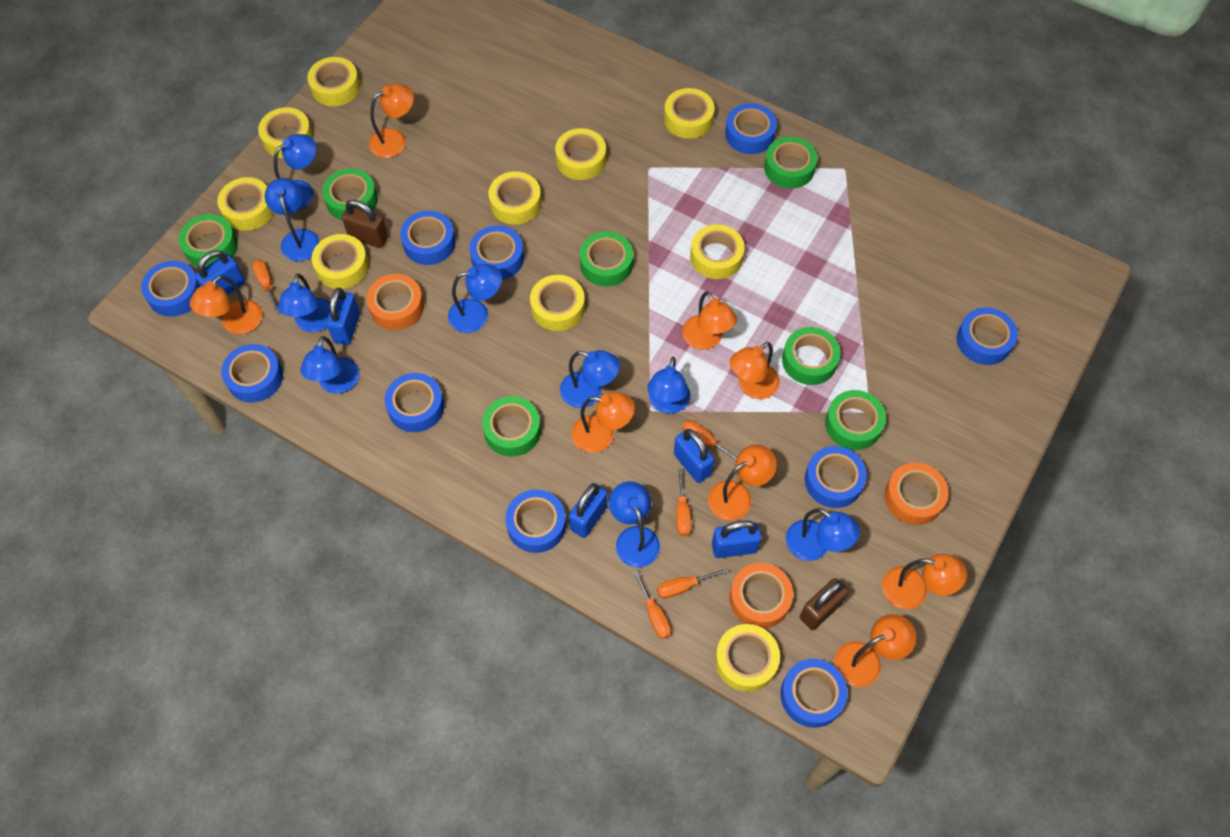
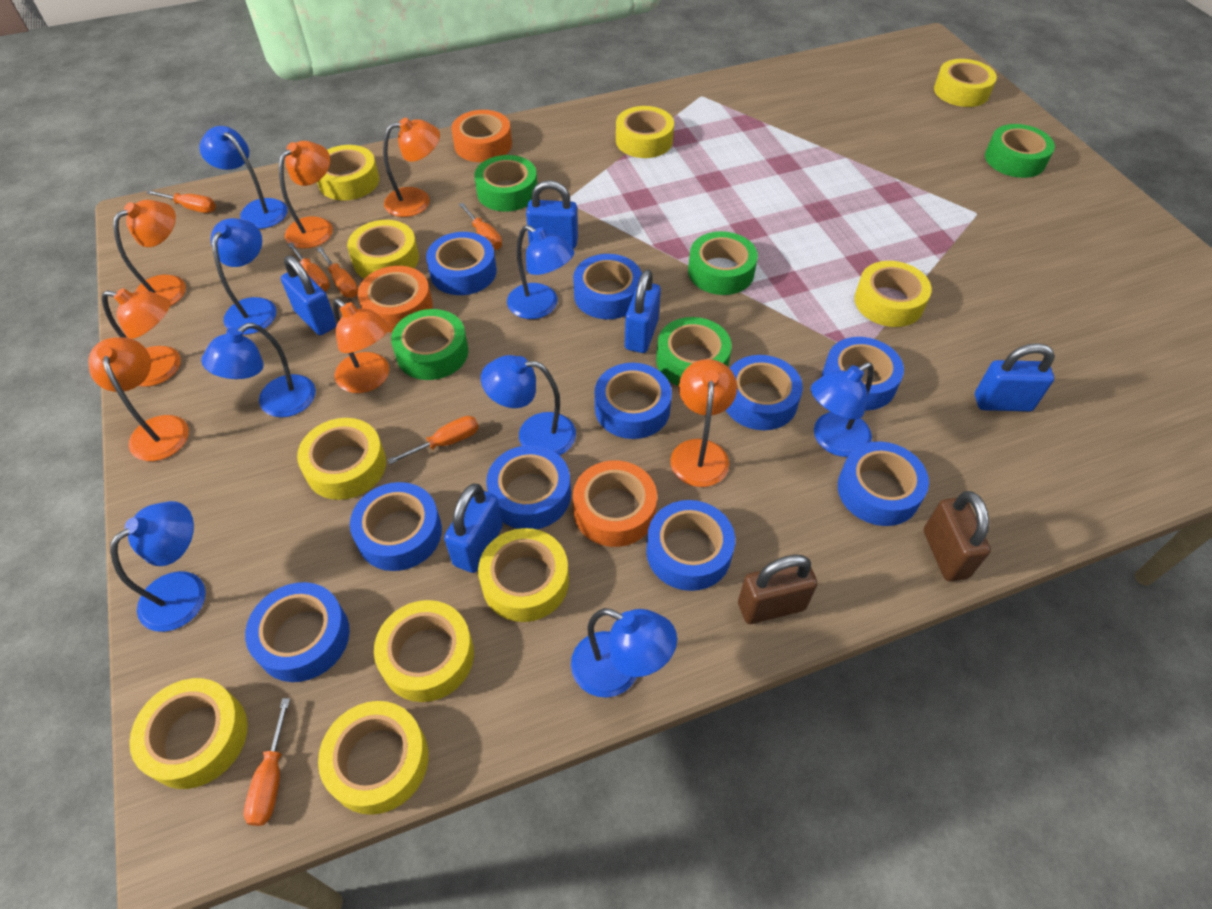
blue lamp: [265,178,320,261] [274,134,316,210] [278,273,330,332] [300,336,359,394] [448,264,502,333] [560,350,620,408] [609,481,660,568] [647,357,690,414] [786,508,860,561] = 9 -> [110,501,206,632] [199,126,287,229] [201,323,316,417] [211,218,276,335] [481,355,576,456] [507,225,574,319] [571,608,677,698] [811,362,874,457] = 8
green tape: [178,214,238,267] [322,168,378,221] [482,396,541,457] [580,232,633,287] [764,137,817,189] [782,327,841,385] [825,390,886,450] = 7 -> [391,309,468,380] [474,155,537,212] [656,317,732,386] [688,231,758,295] [985,124,1055,178] = 5
orange lamp: [190,275,263,334] [369,84,414,158] [572,392,635,453] [682,291,737,350] [708,444,777,520] [729,342,780,399] [834,614,916,687] [882,554,967,609] = 8 -> [88,337,189,461] [102,288,181,387] [113,200,186,306] [279,141,333,249] [333,299,389,393] [383,118,440,217] [670,359,737,487] = 7
orange screwdriver: [252,260,279,313] [633,570,671,639] [657,568,728,599] [676,468,691,536] [682,420,737,460] = 5 -> [146,190,216,213] [244,698,290,826] [287,242,330,292] [317,247,358,298] [387,416,479,464] [459,203,502,250] = 6

